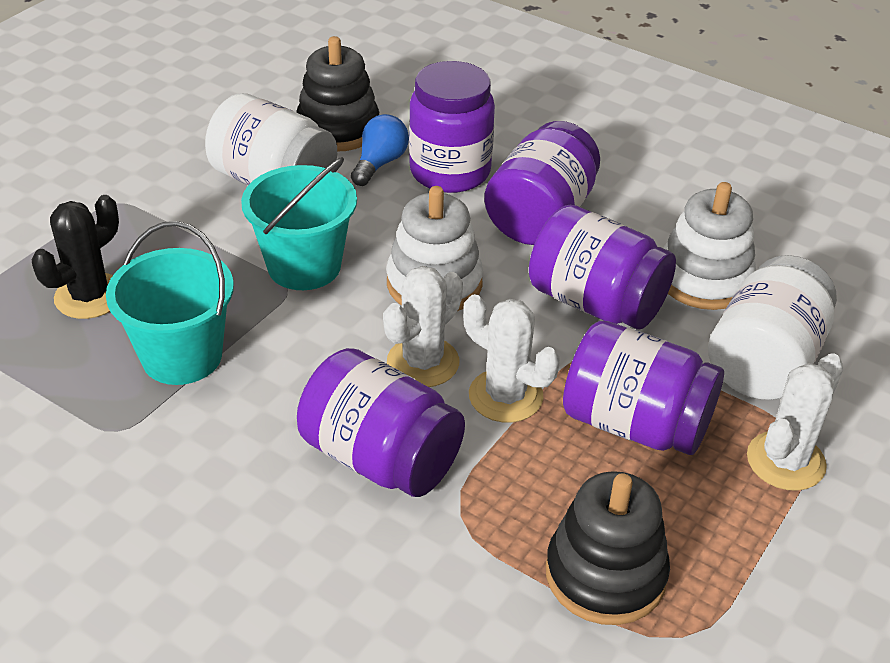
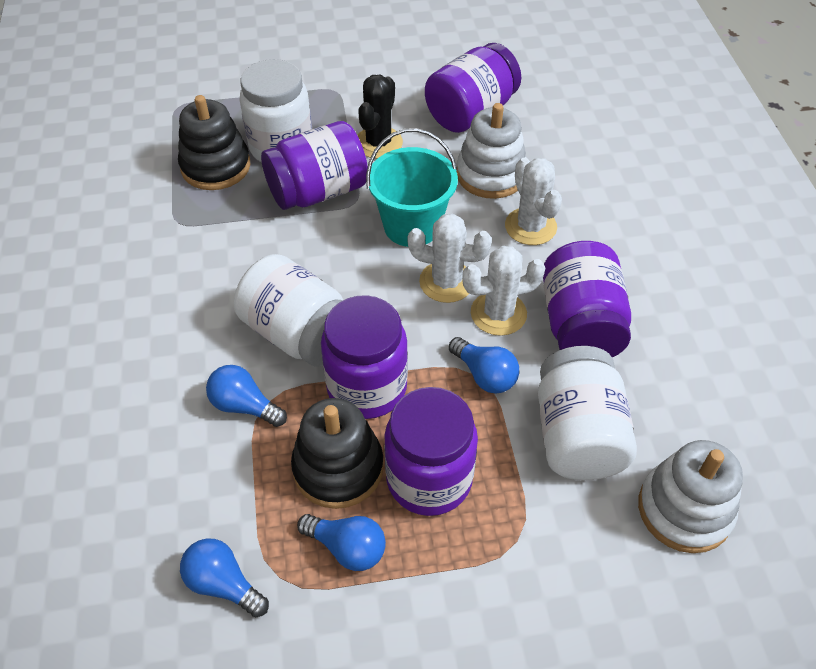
blue light bulb: [351,114,409,186] = 1 -> [180,539,269,617] [206,365,287,427] [297,514,386,571] [449,337,519,394] = 4
turquoise bucket: [106,221,234,385] [241,157,357,290] = 2 -> [366,128,458,247] = 1
white jar: [205,93,337,185] [708,255,837,400] = 2 -> [234,254,343,367] [240,59,312,162] [538,346,637,480] = 3

